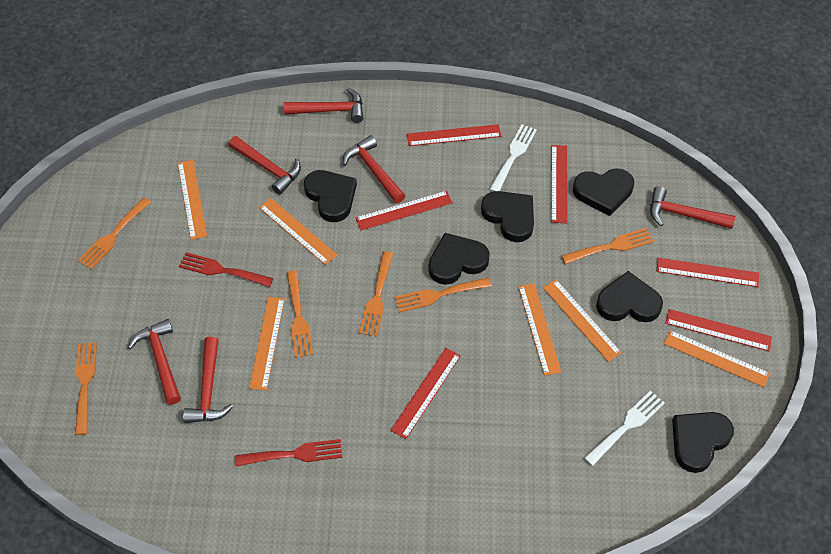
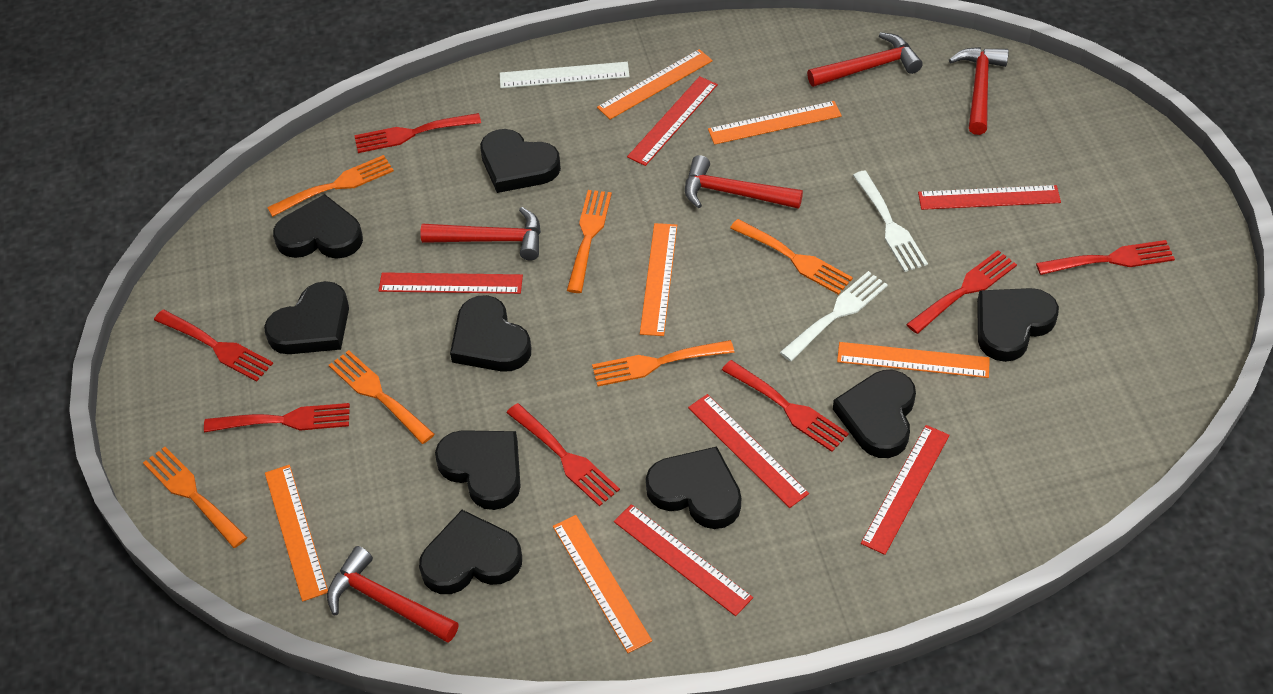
black heart: [304,170,357,222] [429,233,490,285] [481,191,534,242] [573,168,634,216] [596,271,663,322] [672,412,734,473] = 6 -> [264,281,349,354] [273,194,363,259] [419,510,522,594] [435,430,521,510] [450,295,531,372] [480,129,561,193] [646,446,741,529] [833,370,916,458] [977,288,1059,362] = 9
red fork: [179,252,273,287] [235,439,342,466] = 2 -> [154,310,273,382] [204,403,350,432] [354,113,481,153] [506,403,620,506] [722,360,849,452] [906,250,1017,334] [1036,240,1175,275] = 7
red hammer: [128,319,181,405] [183,337,233,423] [229,136,301,195] [284,88,363,123] [343,135,405,203] [650,186,735,229] = 6 -> [327,546,459,643] [420,207,541,260] [685,155,803,209] [807,32,923,87] [949,47,1009,135] = 5
white ruler: none = 0 -> [500,62,630,88] = 1

